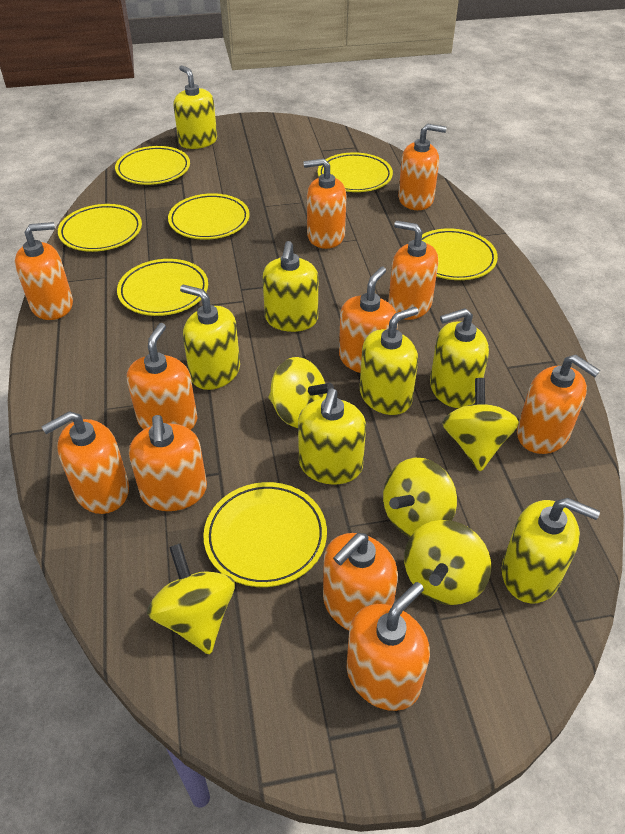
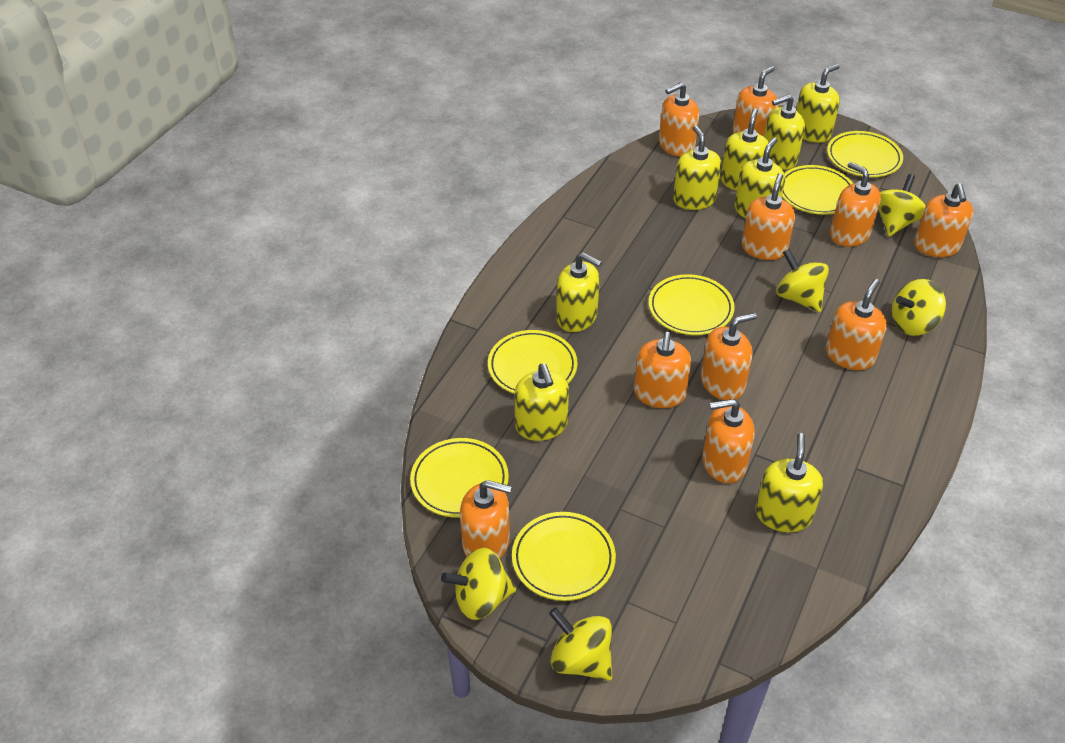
orange soap dispenser: [15,222,73,320] [41,411,129,514] [127,323,198,430] [129,415,207,511] [303,159,346,249] [323,533,398,630] [339,267,398,373] [347,582,430,711] [388,221,438,320] [398,124,446,210] [517,355,600,454] = 11 -> [460,480,512,559] [634,332,691,408] [659,82,700,157] [701,313,757,400] [702,399,755,483] [733,66,779,137] [742,173,795,260] [826,279,887,370] [830,162,881,247] [914,183,974,257] = 10
yellow plate: [58,204,142,252] [115,146,190,185] [117,259,208,316] [168,193,249,240] [203,482,327,587] [318,152,393,192] [422,228,498,280] = 7 -> [410,438,509,518] [488,330,578,394] [512,512,616,601] [649,274,735,335] [782,165,853,215] [827,131,903,177] = 6
yellow soap dispenser: [173,65,217,149] [180,284,240,390] [262,241,318,332] [298,389,366,485] [360,307,418,415] [430,308,489,408] [502,498,600,604] = 7 -> [514,364,569,441] [556,252,602,332] [673,125,721,210] [721,108,769,191] [735,137,785,218] [755,433,823,532] [764,94,805,170] [796,64,840,143] = 8

